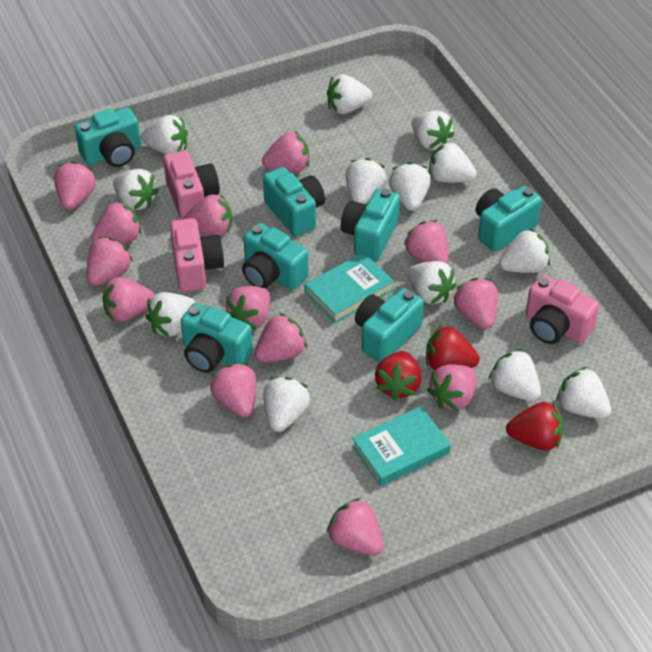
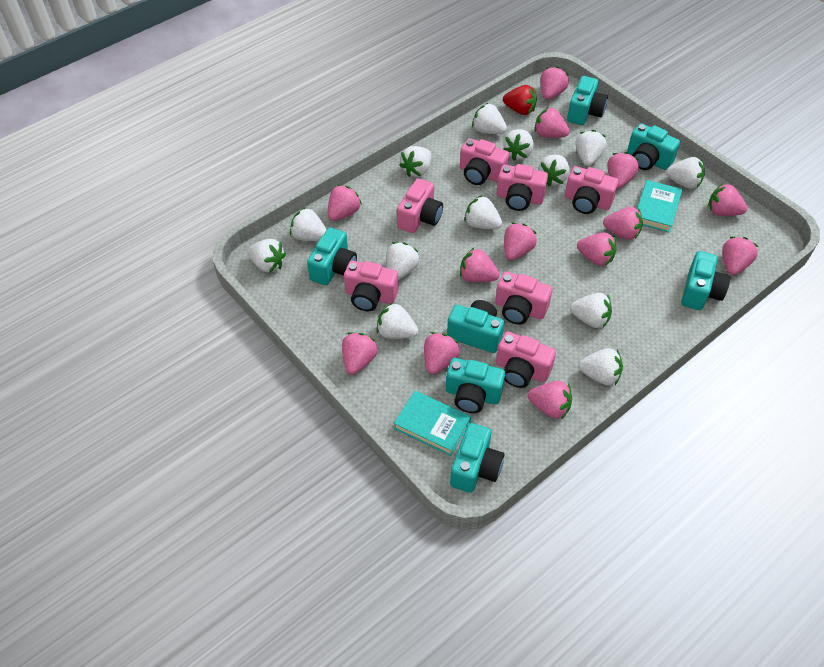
pink camera: [163,150,220,220] [170,218,224,292] [526,275,599,344] = 3 -> [344,261,399,311] [397,178,443,233] [460,138,509,185] [495,272,552,325] [496,331,556,388] [497,164,548,211] [565,166,618,214] = 7
red strawberry: [375,351,422,401] [426,324,480,370] [506,402,564,451] = 3 -> [503,85,537,115] = 1

